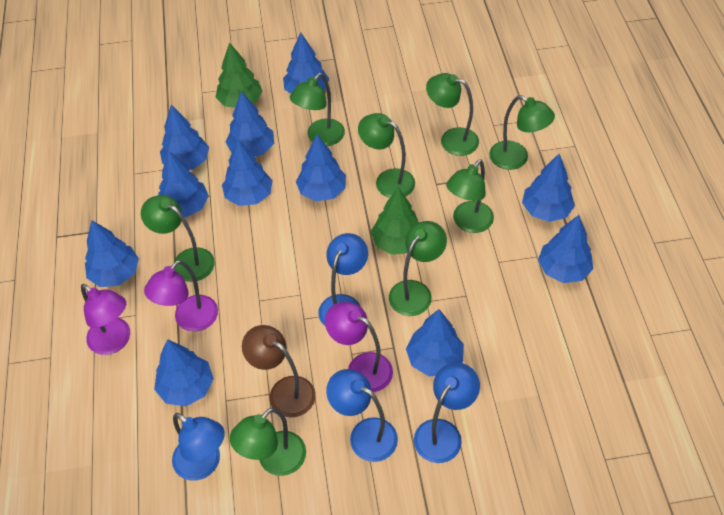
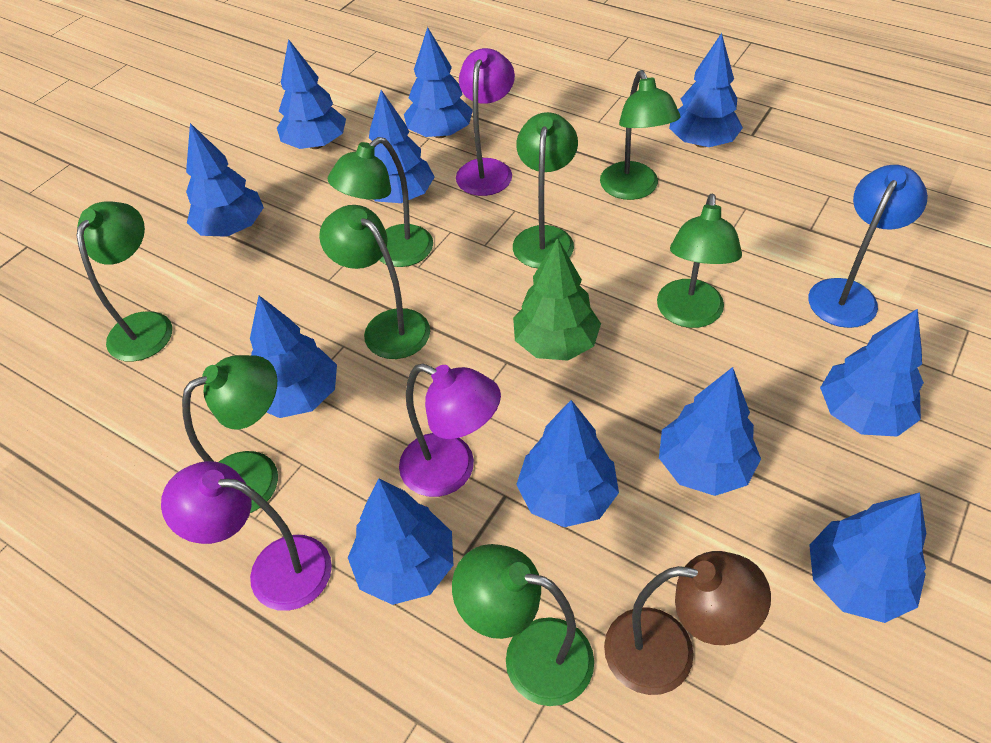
blue lamp: [172,413,225,481] [318,233,368,327] [326,369,398,462] [414,362,480,463] = 4 -> [808,165,928,328] = 1
green tree: [216,42,263,108] [371,187,419,255] = 2 -> [513,237,601,361] = 1

